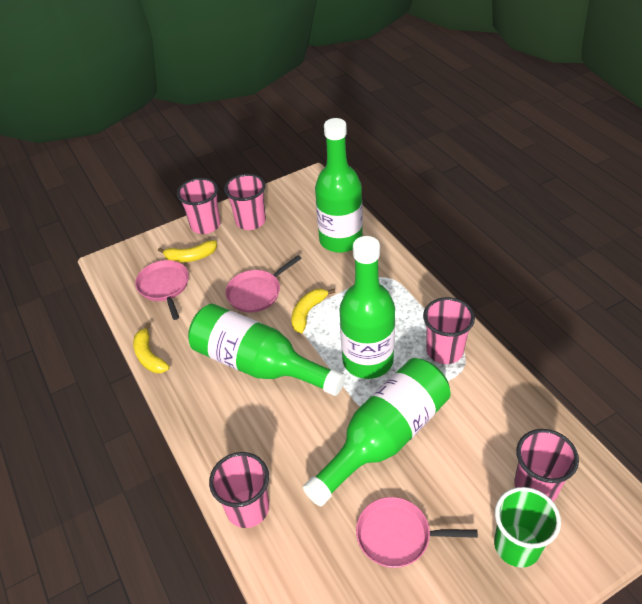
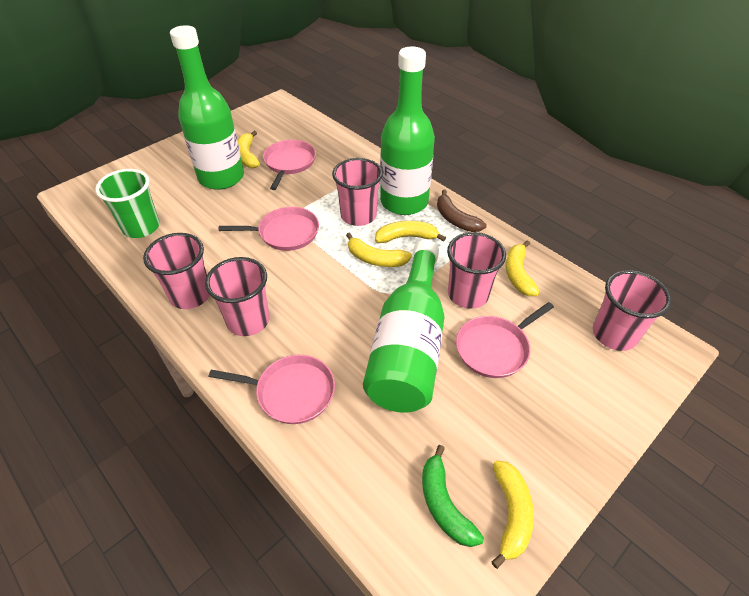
brown banana: none = 0 -> [437,189,486,232] = 1
green banana: none = 0 -> [422,445,484,547] = 1
green bottle: [188,304,345,396] [303,358,451,506] [315,118,363,253] [339,236,395,379] = 4 -> [170,25,244,190] [363,240,445,413] [380,47,435,215] = 3
pink pan: [135,260,189,320] [225,255,302,313] [356,497,478,568] = 3 -> [209,355,335,424] [219,207,319,251] [263,140,316,190] [456,302,554,378] = 4
yellow banana: [133,323,170,373] [158,240,217,262] [291,289,335,333] = 3 -> [238,131,260,168] [346,232,412,267] [375,221,446,243] [492,460,534,569] [506,240,540,296] = 5

